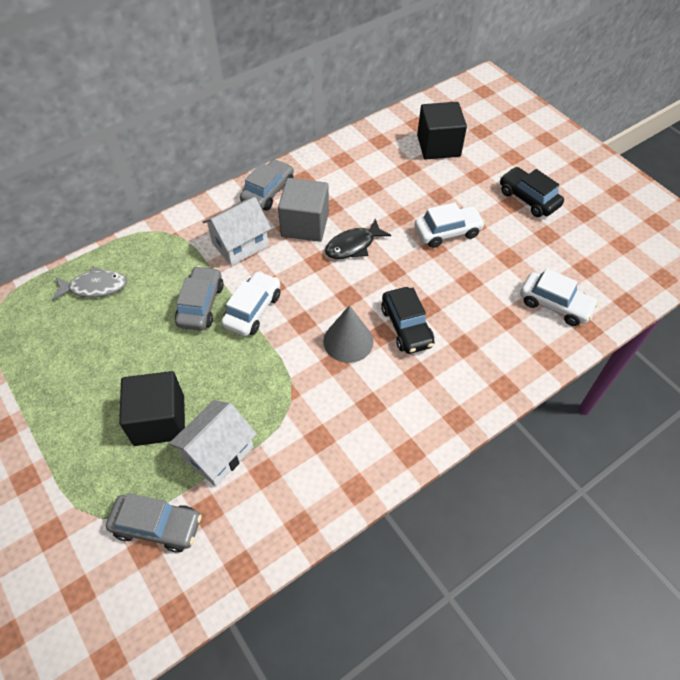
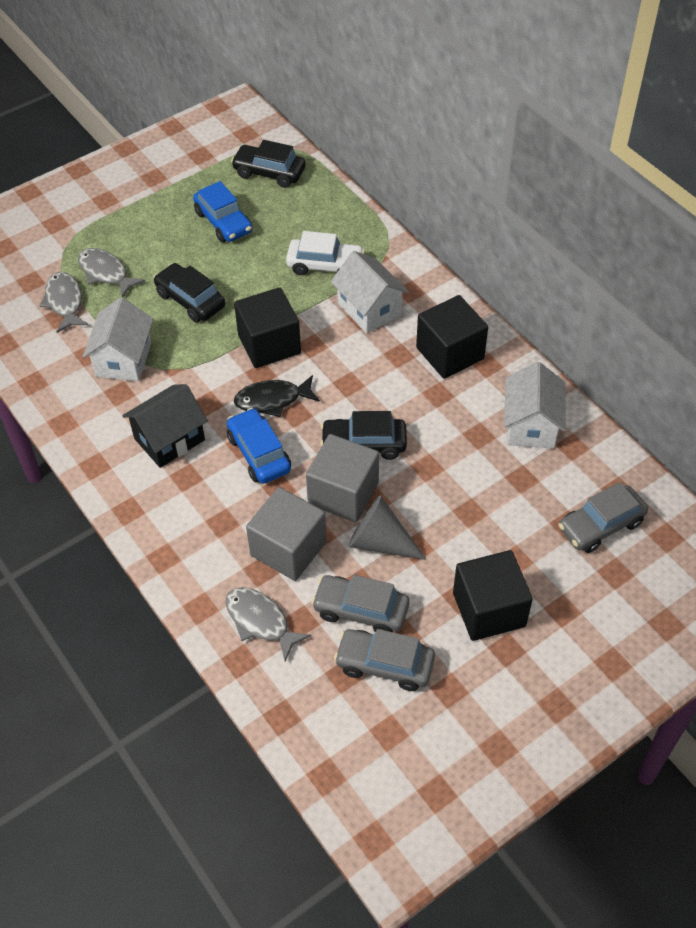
black car: [381,287,435,354] [500,167,564,217] = 2 -> [153,263,225,323] [231,140,305,188] [320,411,407,460] = 3
black cube: [119,371,185,446] [417,102,467,159] = 2 -> [234,287,301,368] [416,295,488,379] [453,550,533,641] = 3
black house: none = 0 -> [122,384,208,468] = 1
blue car: none = 0 -> [193,181,252,243] [227,408,291,484] = 2
grey cube: [278,178,329,242] = 1 -> [246,487,327,581] [306,434,379,522] = 2
grey fish: [52,267,127,301] = 1 -> [40,272,88,333] [78,248,145,297] [226,587,311,661] = 3
white car: [221,271,280,336] [414,202,485,248] [520,268,599,326] = 3 -> [286,231,365,275] = 1
white house: [169,400,257,487] [202,197,271,266] = 2 -> [83,297,153,381] [331,251,409,333] [504,362,566,449] = 3

